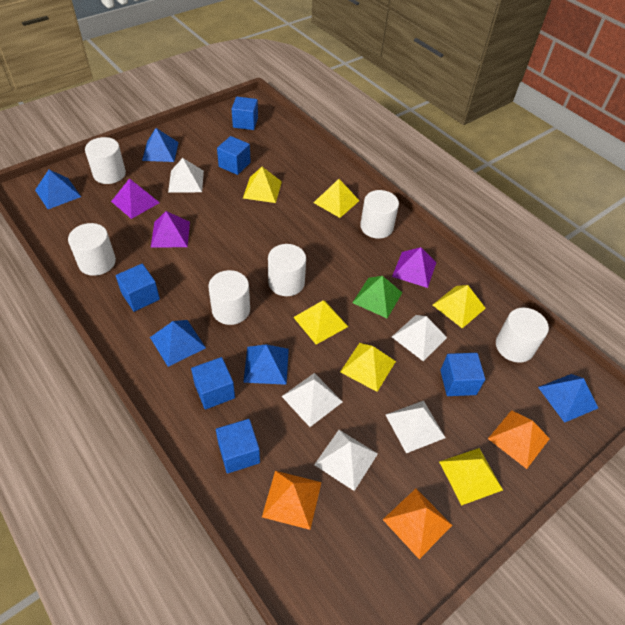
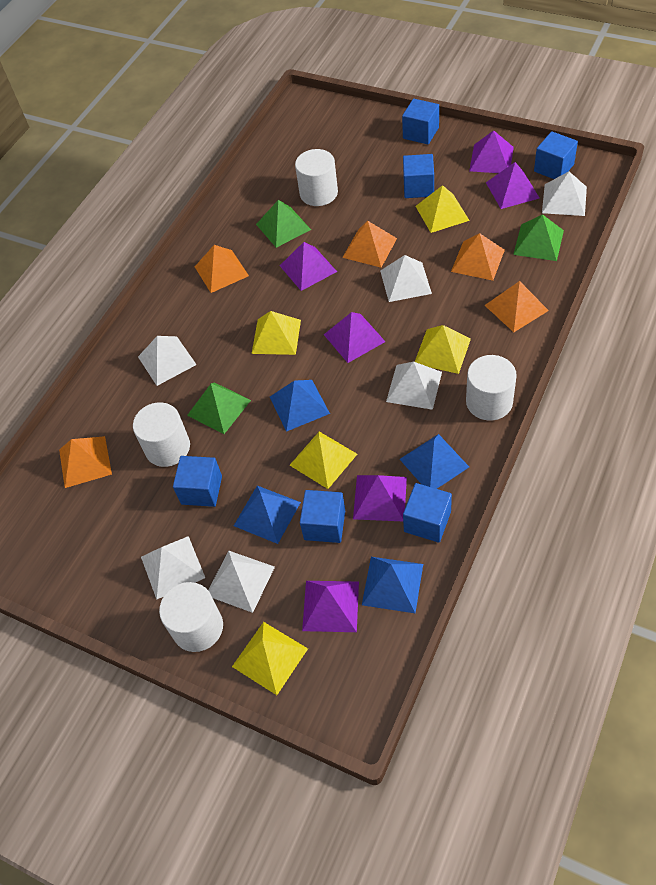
blue pyramid: [35,170,81,209] [142,128,179,162] [150,320,206,367] [243,344,289,385] [538,374,598,423] = 5 -> [234,486,301,544] [270,380,330,432] [362,557,423,613] [400,434,469,489] = 4
green pyramid: [352,276,402,318] = 1 -> [187,382,251,434] [256,200,311,248] [513,214,564,261] = 3
orange pyramid: [262,471,322,530] [383,489,452,559] [488,410,550,469] = 3 -> [59,436,112,488] [195,245,249,293] [342,221,397,268] [451,233,505,281] [485,281,549,332] = 5
purple pyramid: [111,178,160,219] [151,211,190,248] [392,247,436,288] = 3 -> [280,242,337,291] [302,581,359,632] [324,312,385,363] [353,475,407,521] [469,130,514,173] [486,162,539,209] = 6
white cylinder: [68,223,116,276] [85,137,126,184] [208,270,250,325] [268,244,306,296] [360,190,399,239] [496,308,549,363] = 6 -> [133,402,190,467] [159,582,223,652] [295,149,338,206] [466,355,517,421] = 4
white pyramid: [168,158,204,192] [282,373,343,427] [314,430,378,491] [386,401,446,453] [392,315,447,361] = 5 -> [138,336,197,386] [141,536,205,600] [208,551,275,613] [380,255,432,302] [386,362,442,410] [542,171,587,216] = 6
yellow pyramid: [243,167,282,203] [293,300,348,345] [313,179,359,218] [340,343,396,392] [433,285,486,328] [439,448,503,506] = 6 -> [232,622,308,695] [252,311,301,355] [290,431,357,489] [415,185,470,233] [415,325,471,374] = 5

